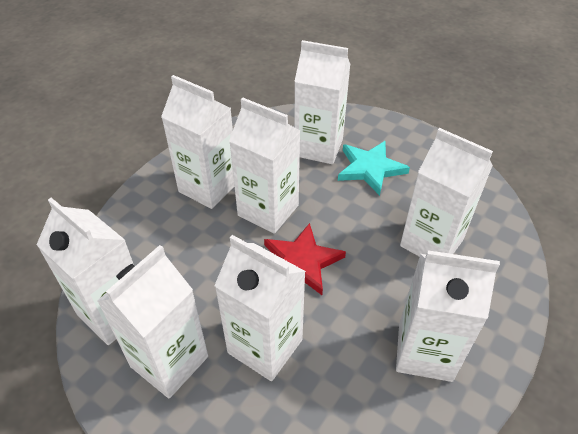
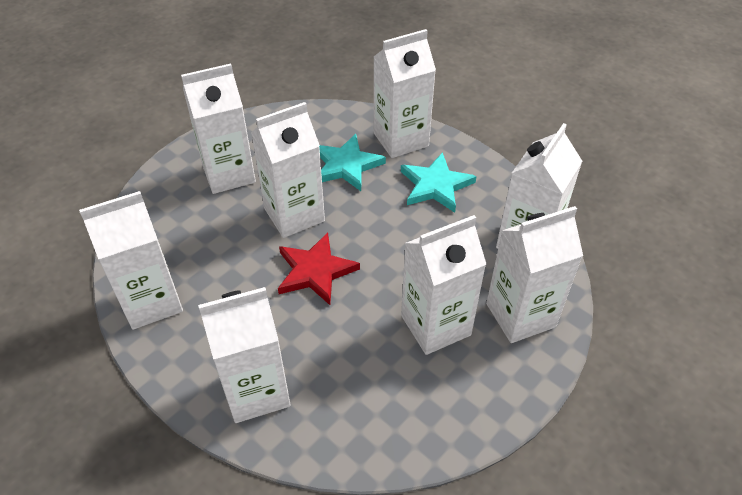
turquoise star: [338,141,410,196] = 1 -> [319,134,386,191] [401,152,477,213] = 2

